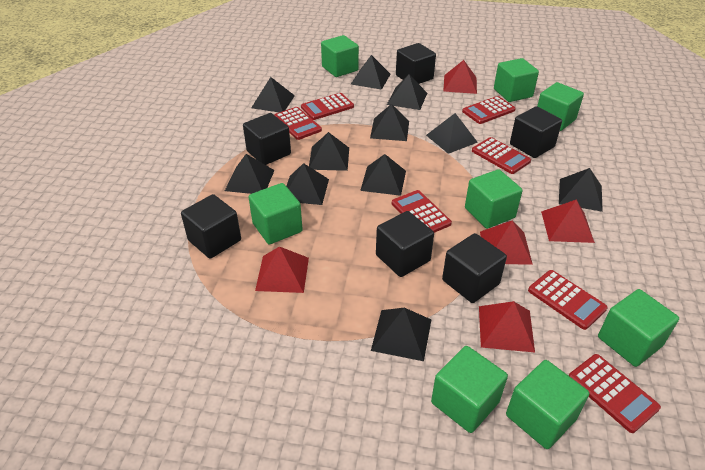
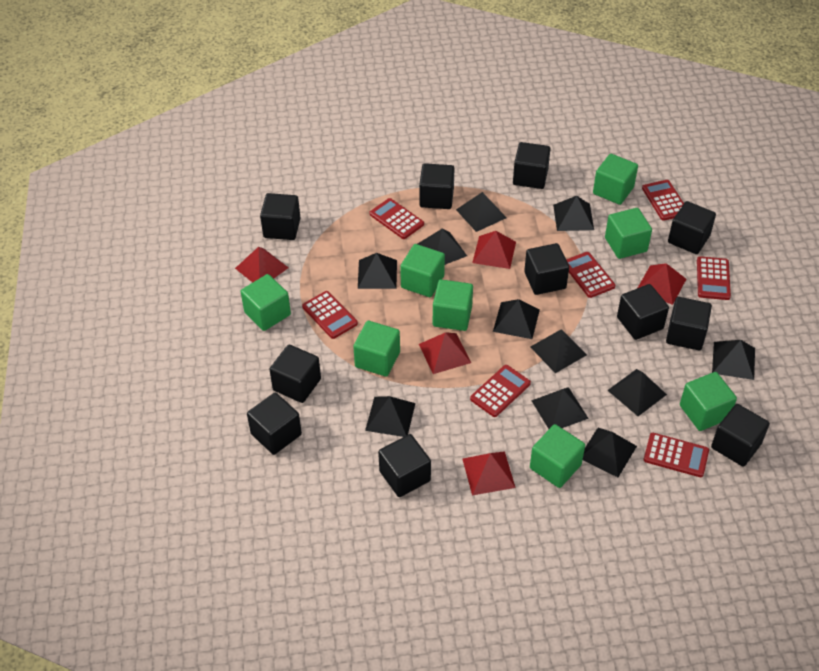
black cube: [181,194,241,259] [243,113,291,165] [376,211,434,277] [396,43,436,84] [442,233,507,303] [510,106,562,158] = 6 -> [247,393,302,455] [260,193,300,240] [269,345,321,403] [378,434,431,497] [419,163,454,209] [513,142,550,189] [524,243,569,295] [617,284,669,340] [666,297,712,350] [668,201,716,254] [711,404,770,467] = 11

